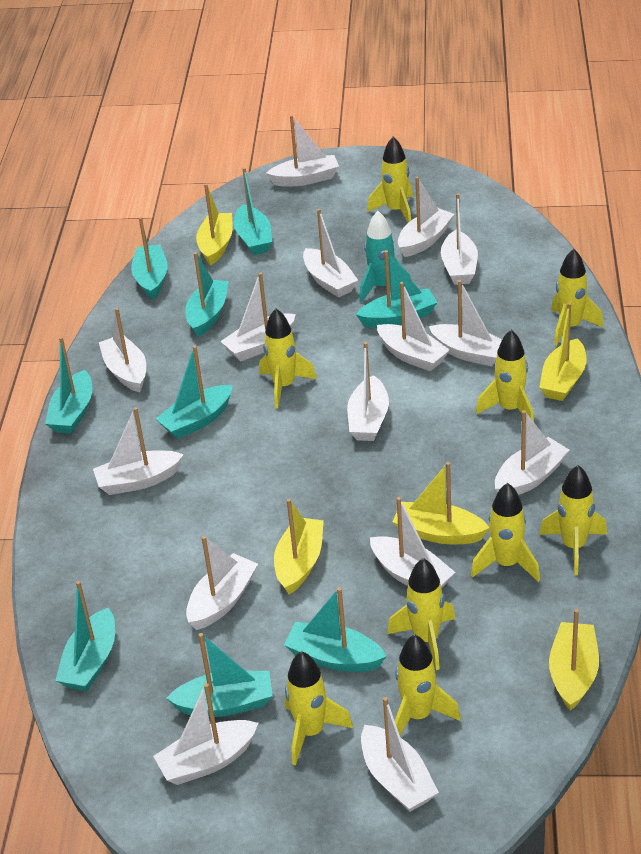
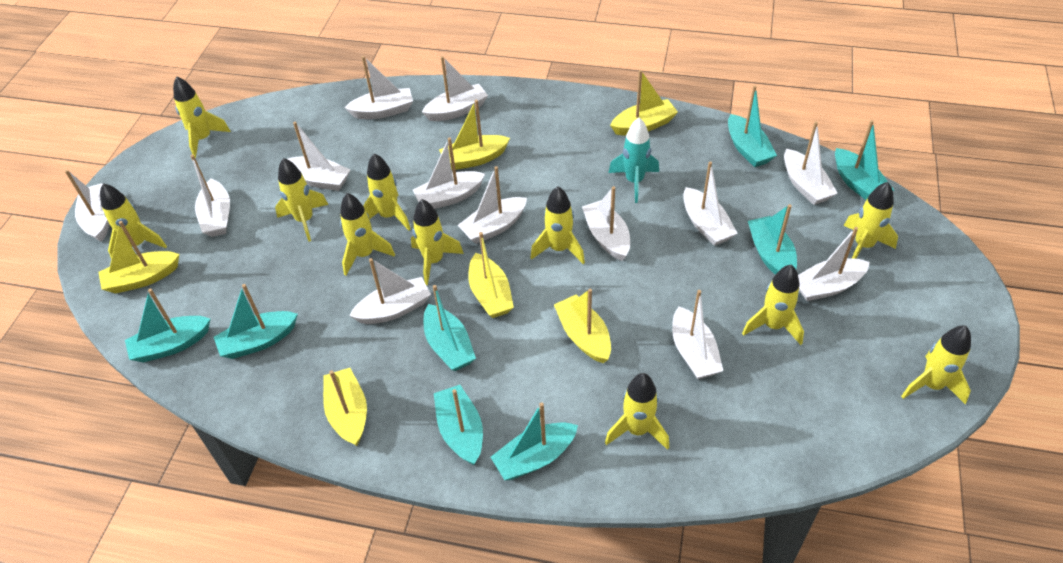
turquoise boat: [45,337,92,434] [55,581,115,691] [131,217,168,299] [155,345,233,439] [166,633,273,717] [185,252,229,337] [234,167,272,255] [284,587,387,672] [356,250,438,328] = 9 -> [125,288,210,363] [214,284,298,359] [424,285,476,371] [434,385,483,465] [491,402,578,480] [728,85,777,167] [748,204,797,275] [835,120,894,200] = 8
white boat: [93,407,184,495] [99,308,146,393] [153,683,258,785] [186,536,258,630] [220,272,296,362] [266,115,339,186] [303,209,358,298] [347,342,389,441] [361,697,439,812] [370,497,455,588] [377,282,450,371] [398,177,454,257] [429,280,502,367] [441,193,478,285] [495,410,570,495] = 15 -> [65,170,110,242] [191,155,230,237] [287,122,350,191] [344,56,413,119] [349,258,431,324] [413,138,485,209] [422,56,488,121] [458,166,527,244] [582,186,630,261] [672,290,723,379] [683,161,738,246] [784,121,838,205] [798,227,870,301] = 13
yellow boat: [196,184,233,265] [274,499,324,594] [393,462,490,544] [539,303,586,401] [549,609,599,711] = 5 -> [98,221,179,294] [323,368,367,446] [439,100,510,170] [468,232,514,318] [554,289,611,363] [610,70,678,135] = 6
yellow rocket: [259,308,317,409] [285,651,353,766] [367,136,413,222] [387,558,455,670] [395,634,461,735] [471,483,540,582] [476,330,534,422] [539,465,607,575] [551,249,604,346] = 9 -> [100,183,167,259] [173,77,231,158] [275,158,328,242] [340,193,395,276] [363,153,411,230] [411,199,464,285] [530,187,585,264] [605,373,669,450] [742,265,804,345] [844,182,898,259] [901,326,971,405] = 11

